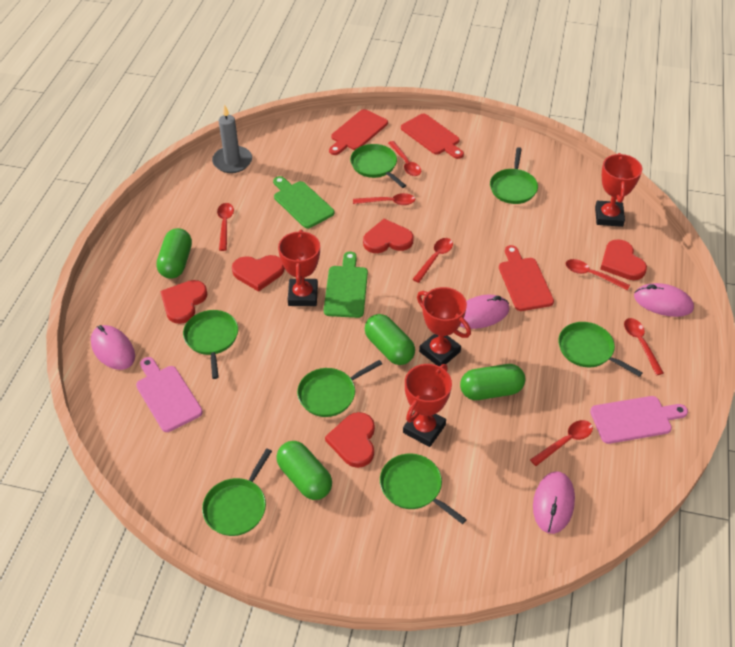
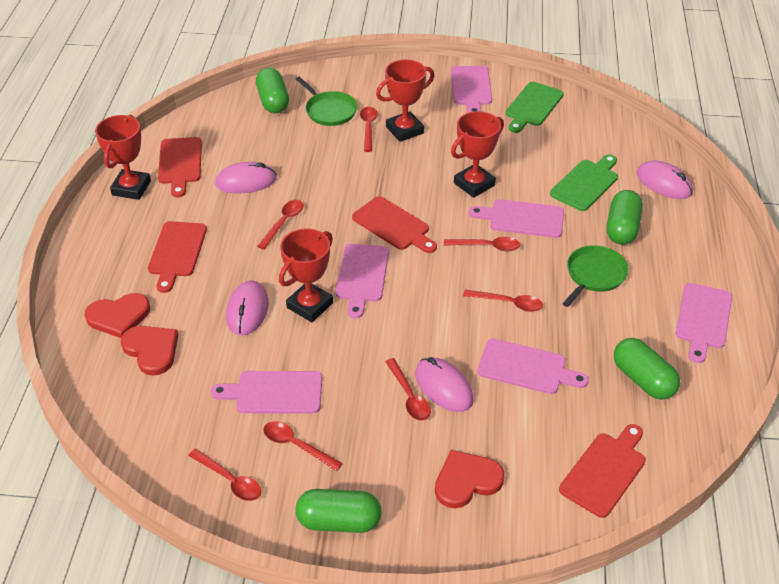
green pan: [183,310,238,379] [202,448,272,536] [297,360,382,417] [350,144,406,188] [380,453,467,524] [490,147,538,204] [558,322,643,377] = 7 -> [296,77,357,126] [562,245,629,307] = 2
grey candle: [212,104,252,173] = 1 -> none = 0
pink cutting board: [136,357,203,432] [590,396,688,444] = 2 -> [211,371,322,414] [336,244,389,319] [451,66,492,113] [469,199,564,238] [477,339,589,394] [676,283,732,363] = 6
red cutting board: [329,109,388,155] [401,114,464,159] [499,245,554,311] = 3 -> [148,221,207,293] [158,137,202,197] [352,196,437,253] [559,424,646,518] = 4
red heart: [160,280,208,324] [232,255,285,292] [325,412,375,468] [363,219,414,253] [600,239,647,280] = 5 -> [85,293,150,338] [121,326,178,376] [435,450,504,508] = 3

